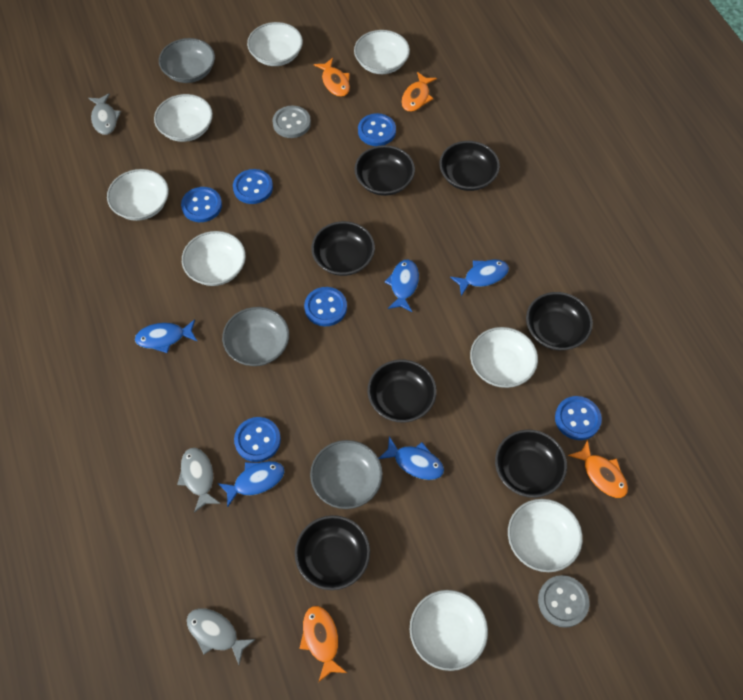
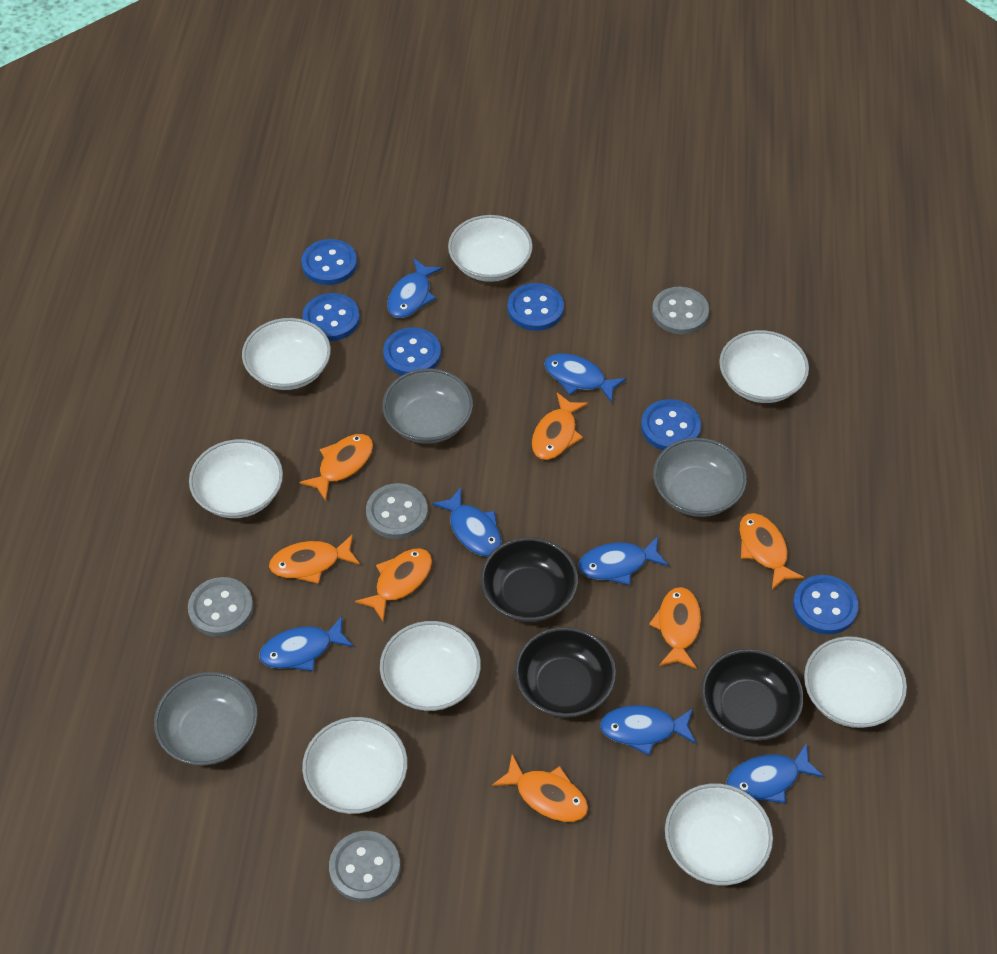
black bowl: [295,515,370,590] [311,221,375,276] [354,145,415,196] [368,359,437,422] [439,141,500,191] [495,429,567,498] [526,292,593,350] = 7 -> [481,537,578,622] [515,627,616,718] [701,649,804,741] = 3
blue fish: [135,319,198,353] [218,461,284,507] [379,437,444,480] [385,260,419,312] [450,259,509,296] = 5 -> [260,616,354,671] [387,259,443,318] [432,487,502,557] [544,353,626,403] [578,536,669,585] [600,705,696,755] [726,743,824,803] = 7
grey button: [272,106,311,138] [538,575,589,628] = 2 -> [188,577,253,637] [329,831,400,902] [366,483,428,539] [652,287,709,334] = 4
grey fish: [88,93,121,135] [177,448,221,513] [187,608,256,665] = 3 -> none = 0
orange fish: [299,606,347,682] [314,58,350,97] [401,72,437,112] [568,440,628,498] = 4 -> [269,534,360,584] [299,434,373,501] [355,548,432,621] [492,754,588,822] [532,393,588,460] [649,587,701,669] [739,513,805,590] = 7

